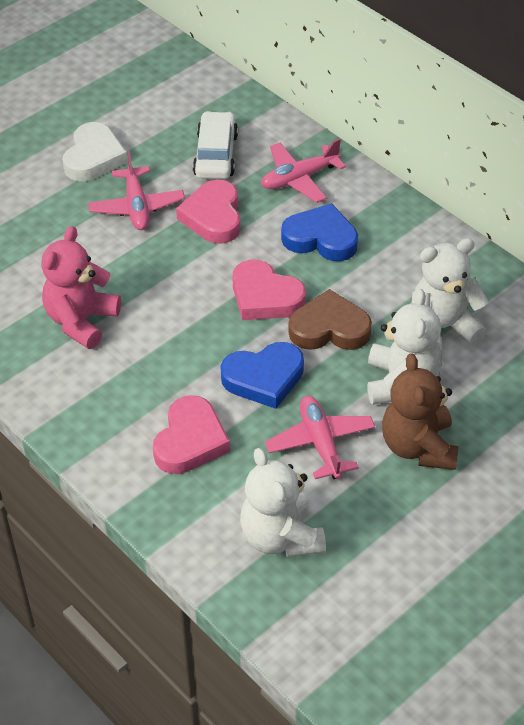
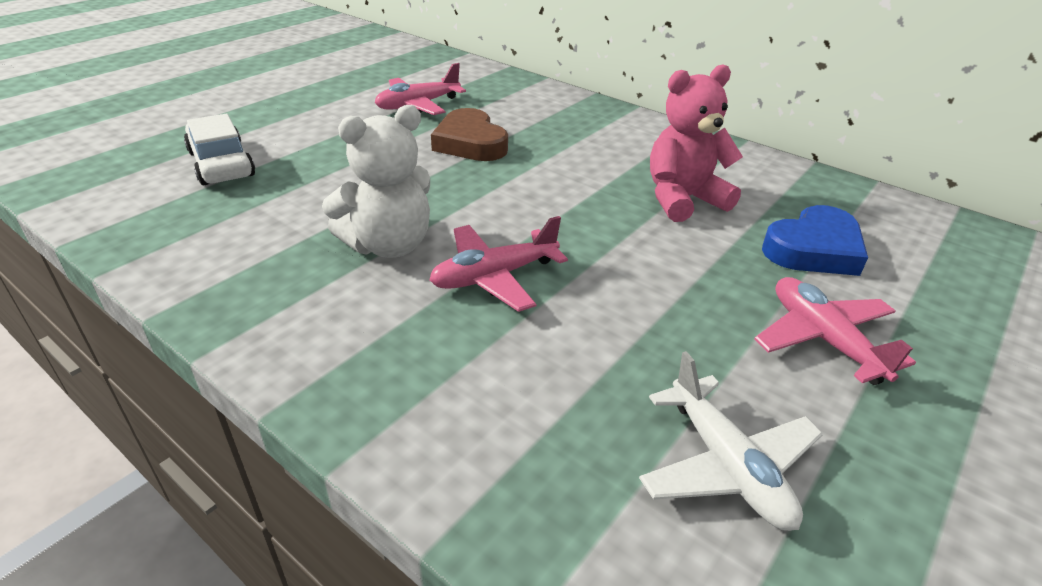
blue heart: [221,342,304,409] [281,203,358,261] = 2 -> [762,205,868,276] = 1
brown teddy bear: [382,353,458,470] = 1 -> none = 0
pink heart: [153,395,230,474] [176,180,241,244] [232,260,306,320] = 3 -> none = 0
white heart: [63,122,128,181] = 1 -> none = 0
white plane: none = 0 -> [639,351,823,531] = 1
white teddy bear: [240,448,326,558] [367,289,442,405] [412,238,489,351] = 3 -> [322,105,430,258] = 1

